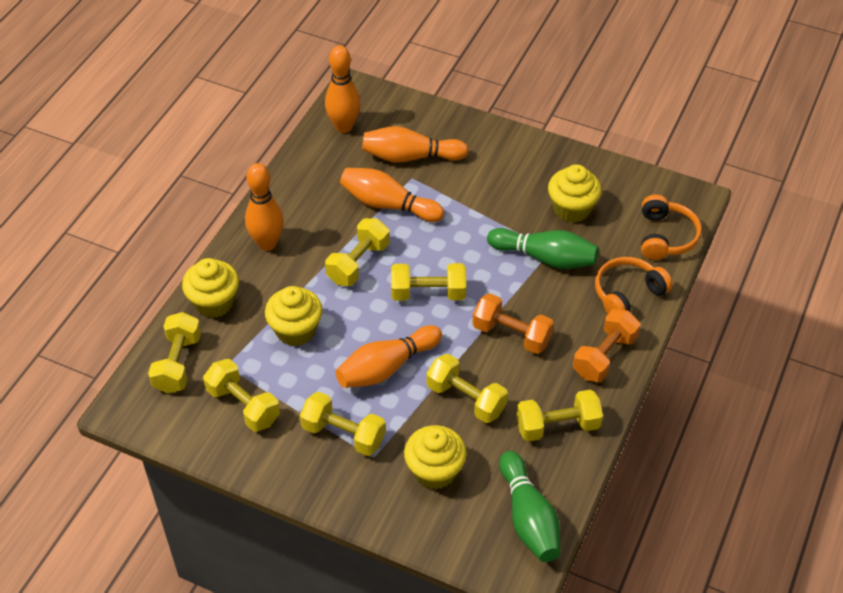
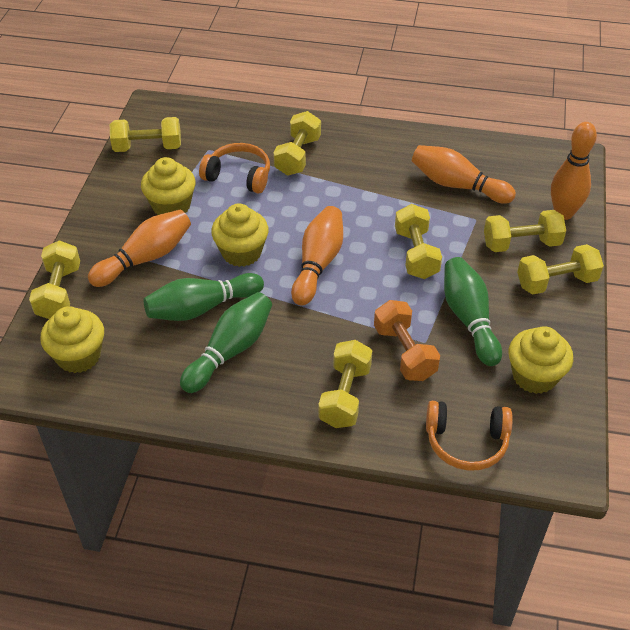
green bowling pin: [487,228,599,269] [499,451,560,562] = 2 -> [144,273,264,321] [180,292,272,393] [444,257,502,366] = 3
orange bowling pin: [245,163,284,251] [325,45,361,133] [336,325,442,388] [340,168,444,222] [362,126,469,163] = 5 -> [88,209,191,287] [291,206,343,306] [412,145,516,204] [551,122,597,220] = 4
orange dumbbell: [472,293,554,354] [573,309,641,382] = 2 -> [374,300,440,381] = 1

